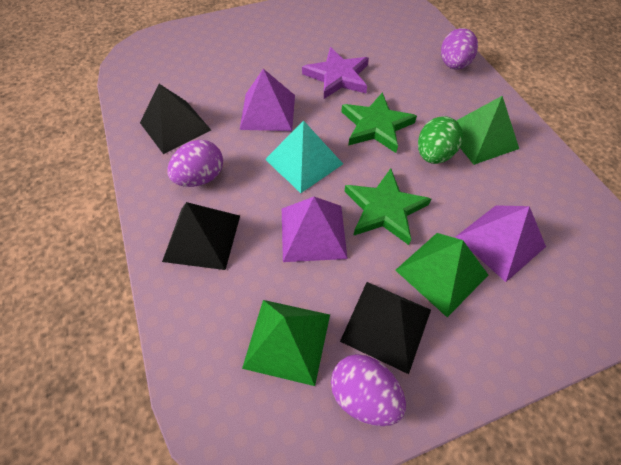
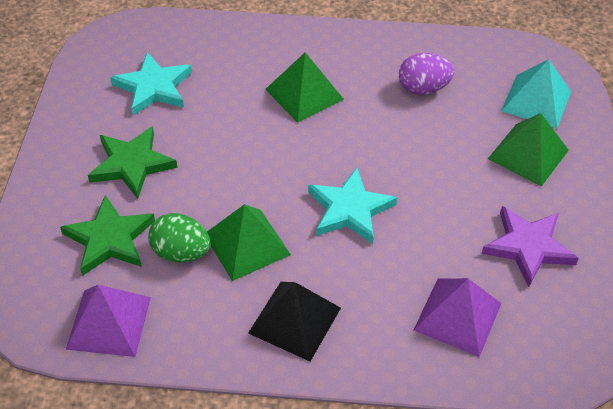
black pyramid: [140,84,211,154] [162,202,240,270] [340,282,431,374] = 3 -> [248,282,341,362] = 1
purple egg: [167,140,223,187] [331,354,406,426] [441,28,478,70] = 3 -> [399,53,454,95] = 1
purple pyramid: [240,69,295,131] [282,197,348,262] [456,205,546,282] = 3 -> [66,285,151,357] [414,278,502,357] = 2
turquoise star: none = 0 -> [110,52,192,115] [308,168,397,244] = 2

